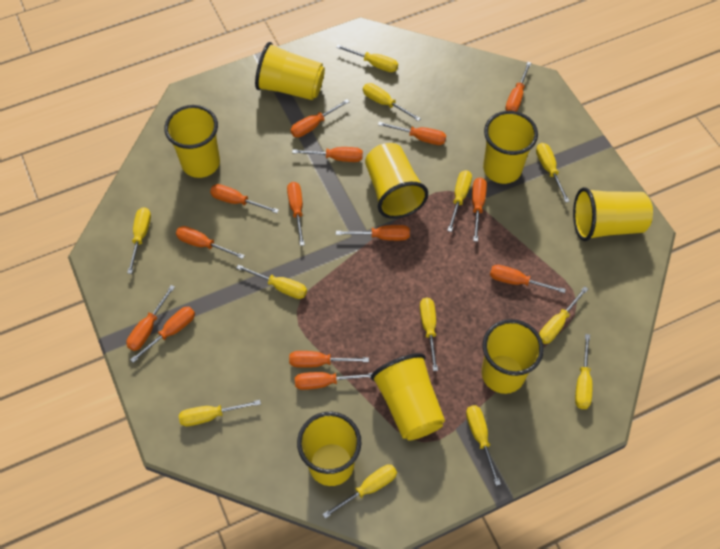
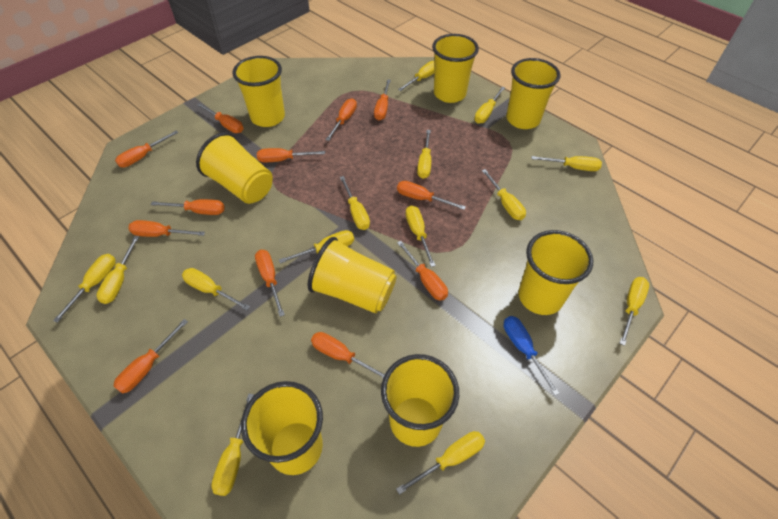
blue screwdriver: none = 0 -> [503,316,560,395] = 1
orange screwdriver: [126,285,175,351] [130,307,195,363] [176,226,245,259] [210,184,279,213] [287,182,305,246] [289,351,369,368] [291,99,350,137] [292,147,363,162] [295,372,372,390] [336,225,410,241] [378,122,446,145] [472,177,487,242] [490,265,566,293] [505,62,531,112] = 14 -> [114,319,188,394] [115,131,179,167] [128,220,205,237] [151,199,225,215] [197,103,243,133] [255,250,285,317] [257,148,325,162] [311,332,385,379] [325,98,357,141] [374,79,391,120] [397,181,466,210] [397,241,448,301] = 12
yellow screwdriver: [127,207,151,274] [179,400,261,426] [236,264,307,299] [322,464,397,519] [336,45,398,72] [363,83,421,121] [420,298,438,371] [447,170,472,232] [466,405,501,486] [536,143,570,203] [539,286,588,344] [575,334,592,409] = 12 -> [53,254,116,323] [96,236,139,304] [182,268,250,310] [211,394,254,496] [279,230,354,264] [340,176,370,230] [396,431,485,495] [398,60,435,91] [406,206,436,267] [417,130,431,179] [474,87,505,124] [482,169,526,220] [532,156,602,171] [619,277,649,346] = 14

